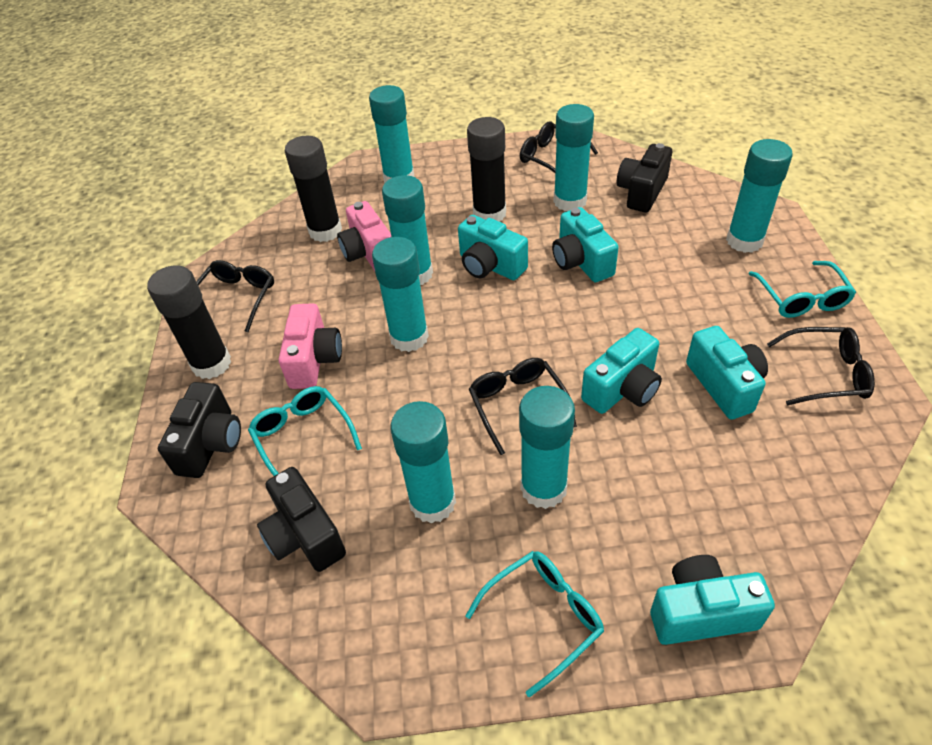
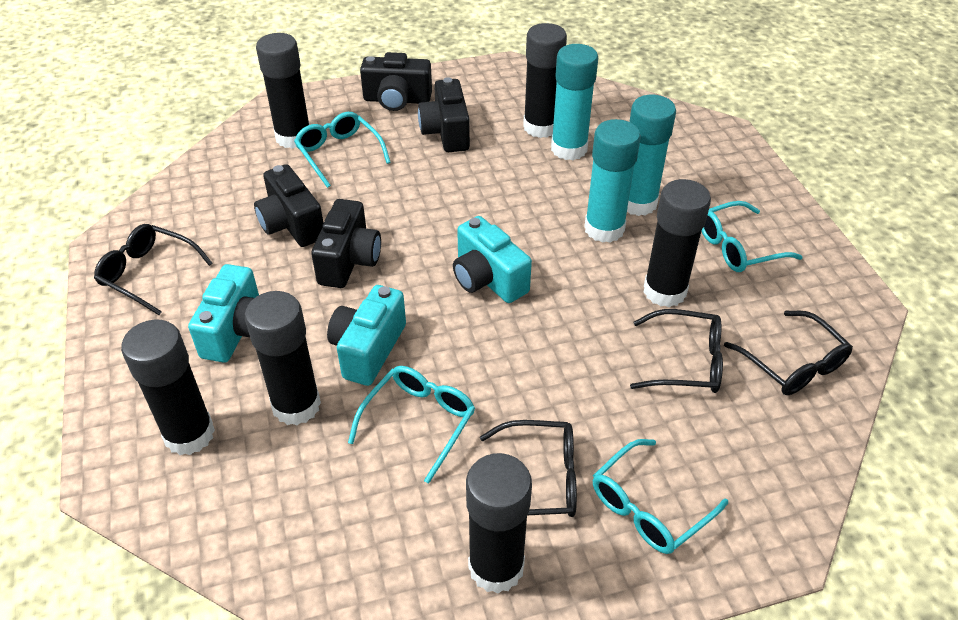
black camera: [158,382,241,478] [257,467,346,572] [617,143,672,213] = 3 -> [254,164,323,247] [311,199,381,288] [360,52,432,111] [418,77,470,152] = 4
black glue stick: [147,265,231,379] [285,136,342,242] [467,117,506,221] = 3 -> [121,319,215,455] [245,291,321,425] [256,33,310,149] [466,453,532,594] [523,23,567,138] [643,179,711,307] = 6
pink camera: [279,303,342,389] [337,201,391,271] = 2 -> none = 0
turquoise camera: [458,215,528,280] [552,207,619,282] [581,328,662,414] [650,555,775,645] [686,326,768,419] = 5 -> [188,264,259,363] [327,285,406,386] [453,216,532,303] = 3
turquoise glasses: [248,386,362,476] [465,551,604,697] [749,261,856,318] = 3 -> [294,112,391,188] [348,366,475,484] [593,439,728,554] [701,201,803,272] = 4
turquoise glue stick: [369,85,414,183] [372,237,429,352] [382,175,433,285] [390,401,456,524] [519,386,575,509] [554,104,594,211] [726,139,793,253] = 7 -> [551,44,598,160] [584,119,641,243] [627,95,676,216] = 3

